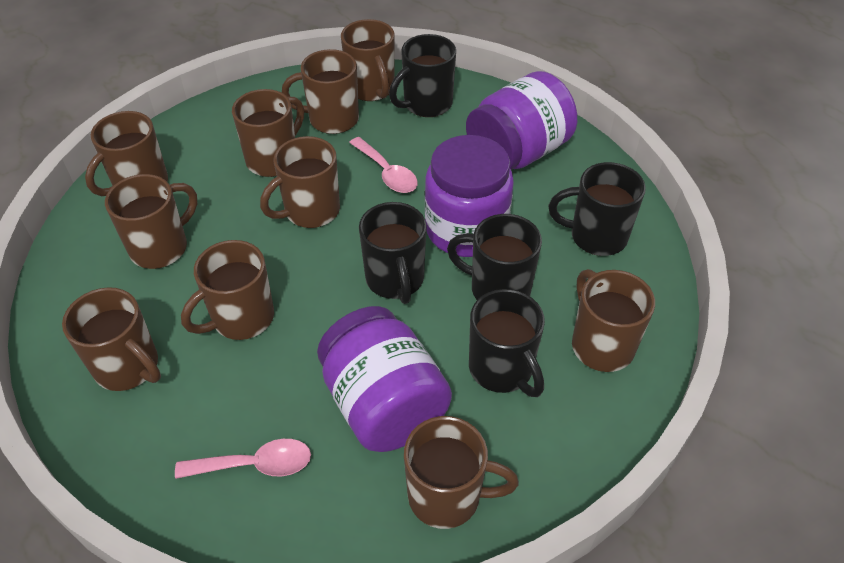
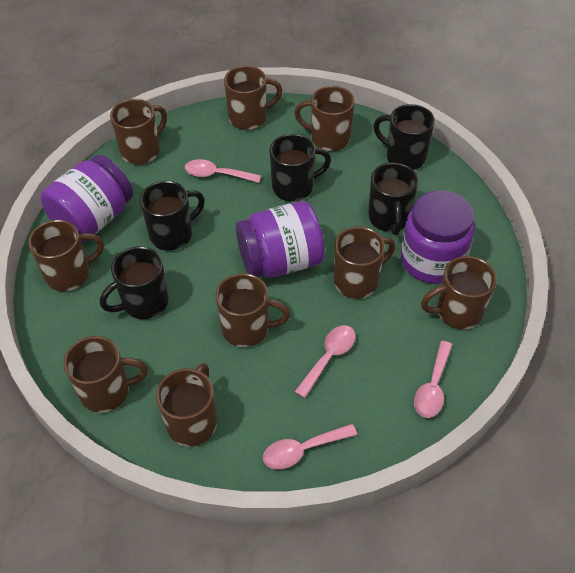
brown mug: [62,287,161,391] [85,111,168,196] [105,174,197,269] [181,240,274,340] [232,89,304,177] [260,136,340,228] [282,49,359,134] [341,19,395,101] [404,416,519,529] [572,269,655,372] = 10 -> [28,220,104,291] [63,336,148,413] [110,99,167,165] [156,363,217,447] [216,273,290,347] [224,66,282,130] [294,86,355,151] [334,227,395,299] [421,256,497,330] = 9
pink spoon: [175,439,311,479] [349,137,418,193] = 2 -> [185,159,261,183] [263,424,357,469] [295,325,356,398] [414,341,452,418] = 4

